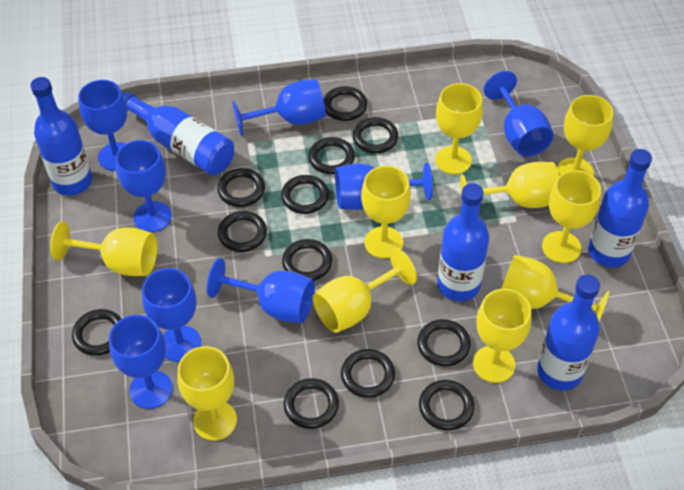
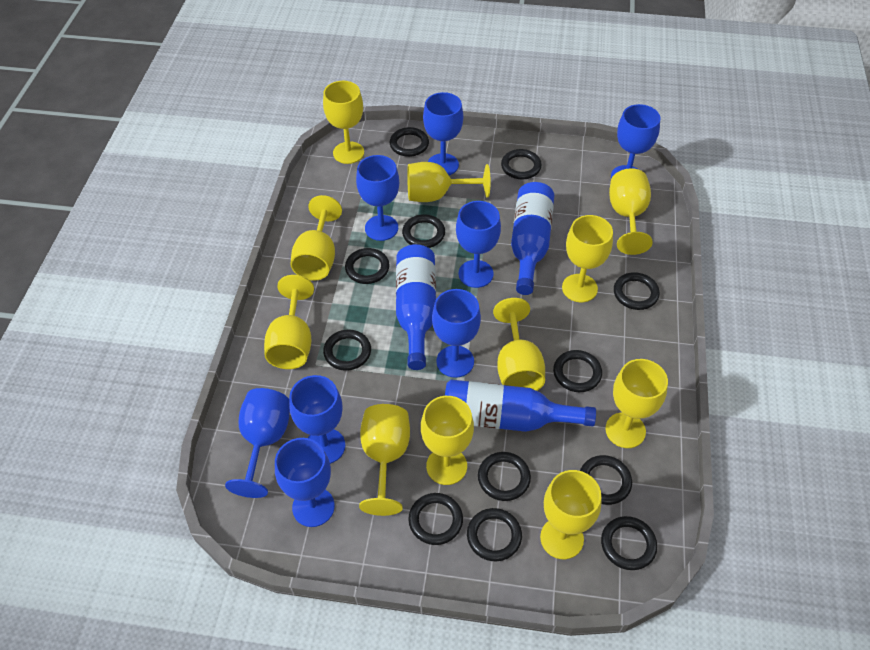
blue bottle: [30,77,92,196] [123,92,234,175] [437,183,489,301] [537,275,600,391] [588,149,652,268] = 5 -> [396,244,436,370] [445,380,596,432] [511,182,554,295] = 3
yellow goblet: [50,221,157,276] [177,346,237,441] [313,248,417,333] [361,166,411,258] [435,83,483,174] [460,162,559,208] [473,289,532,383] [501,255,610,321] [542,170,601,263] [557,95,613,176] = 10 -> [264,275,314,369] [290,195,342,281] [323,81,364,164] [359,404,410,516] [407,162,490,202] [421,396,474,485] [493,298,545,391] [540,470,601,559] [562,215,613,302] [605,359,668,448] [609,168,653,255] = 11

